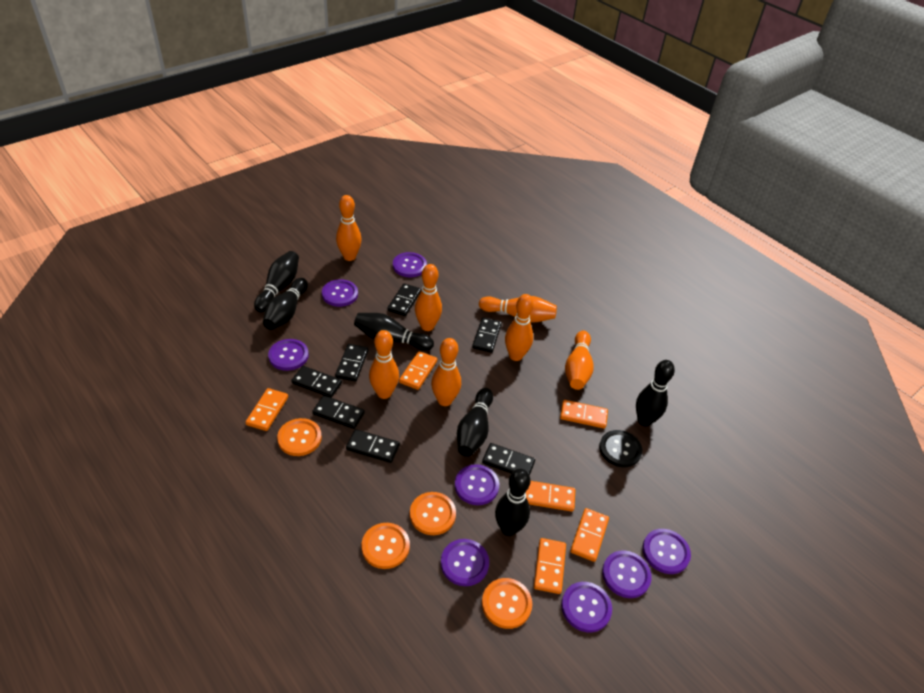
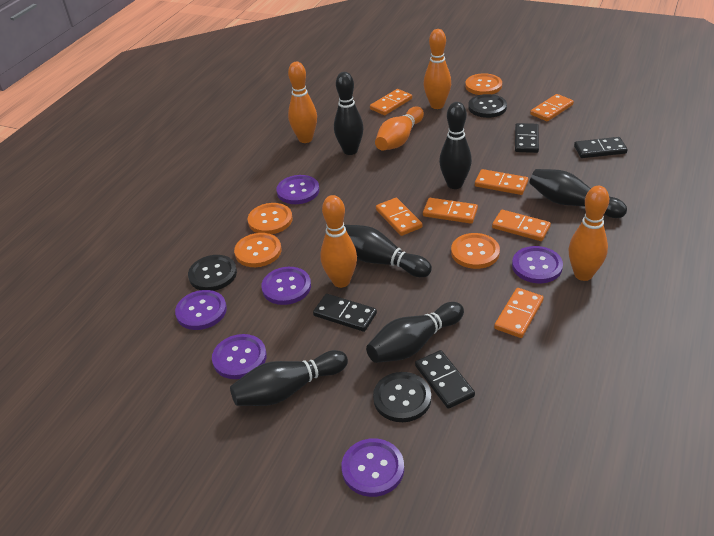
black button: [599,430,642,467] = 1 -> [188,255,237,291] [373,372,431,422] [468,94,507,118] = 3
black domino: [291,366,342,398] [312,395,365,429] [335,344,369,382] [346,429,400,463] [387,283,421,316] [472,318,502,353] [482,443,535,476] = 7 -> [313,294,377,332] [415,350,475,409] [515,123,539,153] [574,137,628,158] = 4
orange bowling pin: [336,195,362,261] [369,330,399,399] [415,264,442,331] [431,338,461,406] [479,296,557,323] [505,294,534,361] [565,331,594,390] = 7 -> [288,62,317,143] [320,195,357,288] [375,106,424,151] [424,29,451,109] [569,186,609,281] = 5
orange domino: [245,388,288,431] [399,351,437,390] [526,481,575,512] [534,538,566,594] [560,400,608,429] [570,508,609,562] = 6 -> [370,89,412,115] [376,198,422,236] [423,198,478,224] [475,169,528,195] [492,210,551,241] [494,288,544,338] [530,94,574,121] = 7
purple button: [268,339,309,371] [322,279,358,307] [393,252,427,277] [441,539,489,586] [455,464,499,505] [561,582,612,632] [602,550,652,598] [643,529,691,574] = 8 -> [175,290,227,330] [212,334,267,379] [261,267,311,305] [277,175,319,204] [341,438,404,497] [512,246,563,283] = 6

